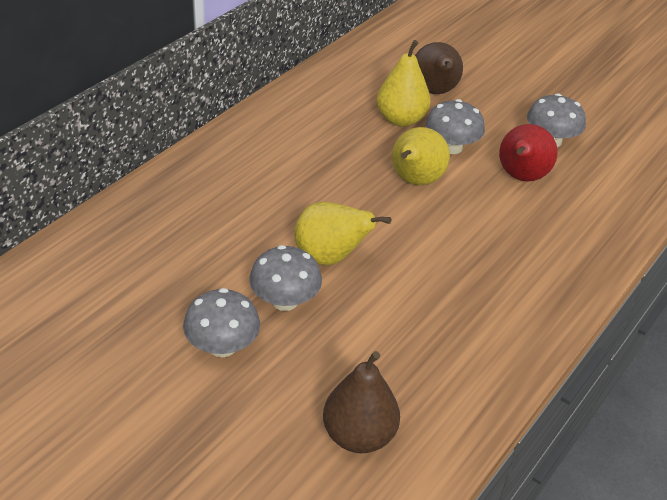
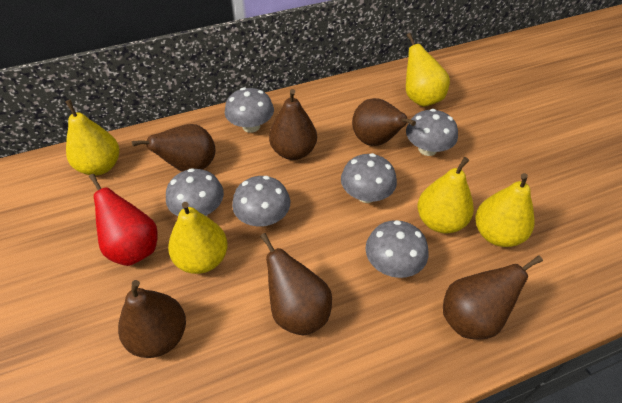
brown pear: [323,351,400,453] [415,42,463,94] = 2 -> [118,280,186,358] [132,124,215,172] [260,233,332,335] [269,89,317,160] [352,98,416,146] [443,255,543,339] = 6
grey mushroom: [183,288,260,357] [249,245,322,311] [425,99,485,154] [527,93,586,147] = 4 -> [166,168,224,216] [225,87,274,133] [232,176,290,227] [341,153,397,203] [365,220,428,278] [406,109,458,156] = 6
yellow pear: [294,202,391,266] [377,40,431,127] [392,127,450,185] = 3 -> [65,100,119,175] [168,202,228,274] [406,33,450,107] [418,157,474,233] [475,173,535,247] = 5

